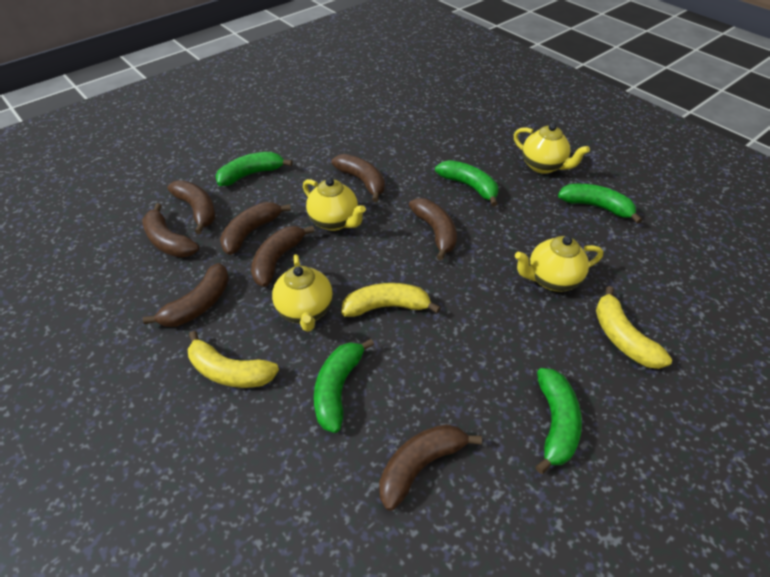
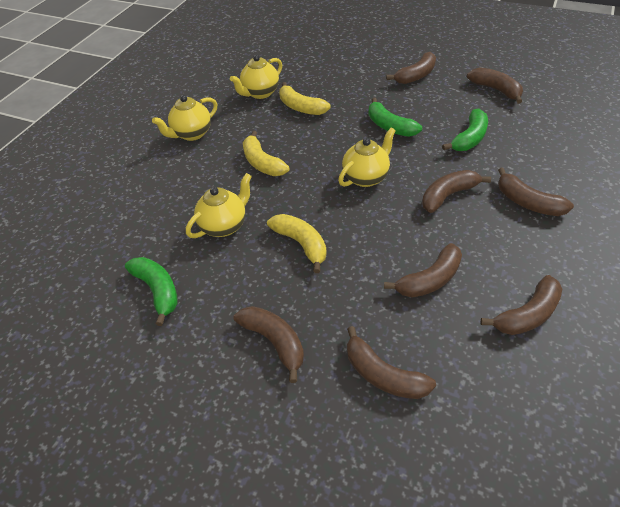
green banana: [216,152,293,186] [314,339,374,433] [435,160,498,206] [535,368,582,474] [558,184,642,224] = 5 -> [125,257,177,326] [369,98,422,137] [442,108,488,151] = 3

